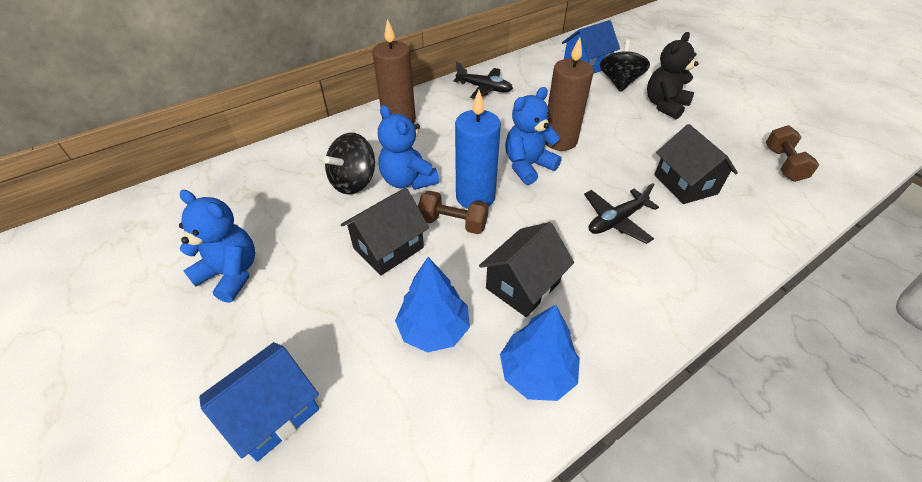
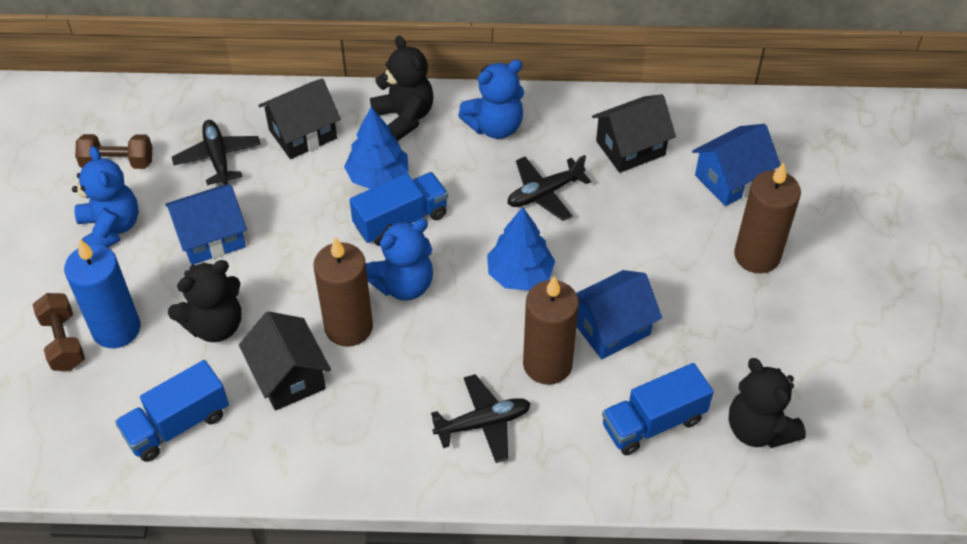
black plane: [453,62,513,99] [584,183,659,244] = 2 -> [172,120,261,185] [431,374,531,463] [507,155,591,221] = 3
black spinning top: [324,133,375,195] [600,40,650,92] = 2 -> none = 0
black teddy bear: [647,32,699,119] = 1 -> [168,260,241,342] [370,36,433,141] [729,358,806,448] = 3
blue house: [199,342,319,461] [562,20,620,74] = 2 -> [165,184,247,265] [576,270,662,359] [692,124,781,206] = 3
blue truck: none = 0 -> [115,360,229,462] [350,172,448,246] [602,363,714,455] = 3
brown candle: [372,19,416,124] [545,37,594,151] = 2 -> [313,237,373,347] [523,276,579,385] [734,162,801,273] = 3

